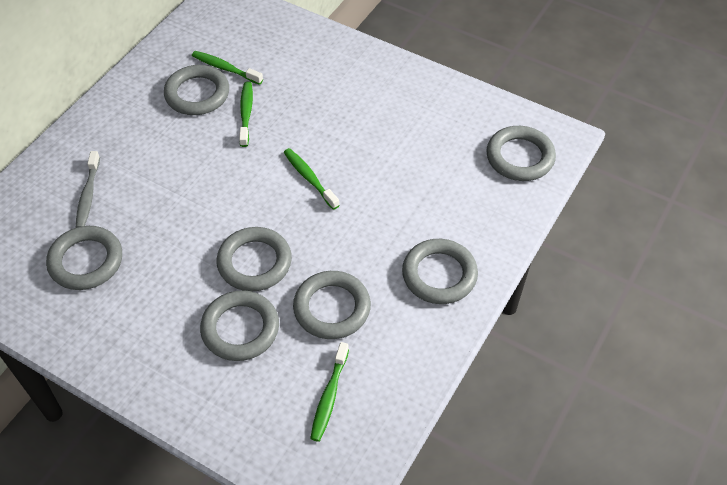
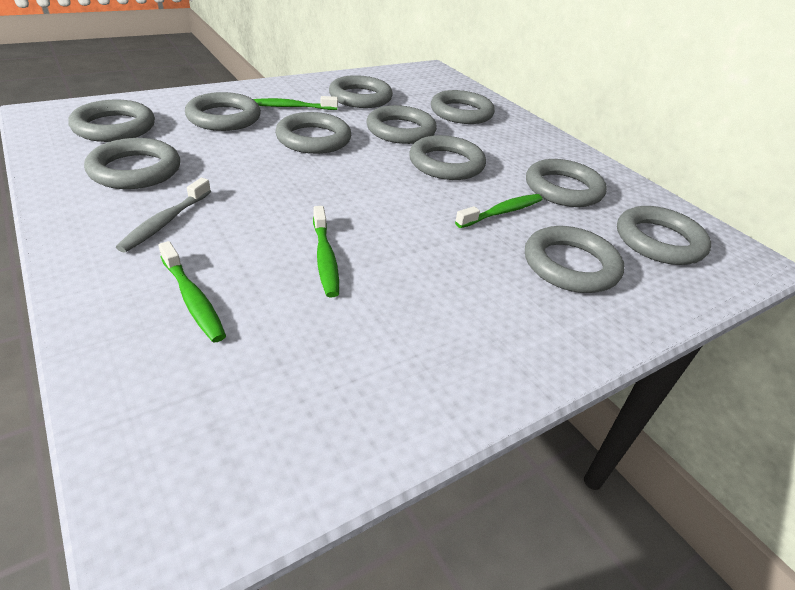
grey ring: [46,226,122,290] [164,65,229,115] [200,290,279,361] [217,227,292,291] [293,271,371,339] [402,239,478,304] [486,126,556,181] = 7 -> [68,100,155,142] [84,138,180,189] [185,92,261,131] [275,112,351,154] [329,75,393,108] [366,105,437,144] [409,135,486,180] [431,90,495,124] [525,226,624,293] [526,159,607,207] [617,206,711,265] = 11

